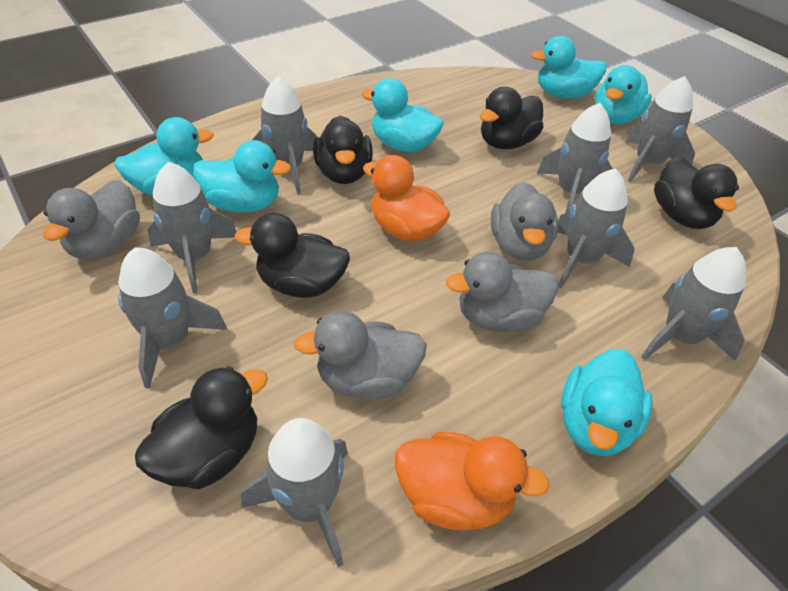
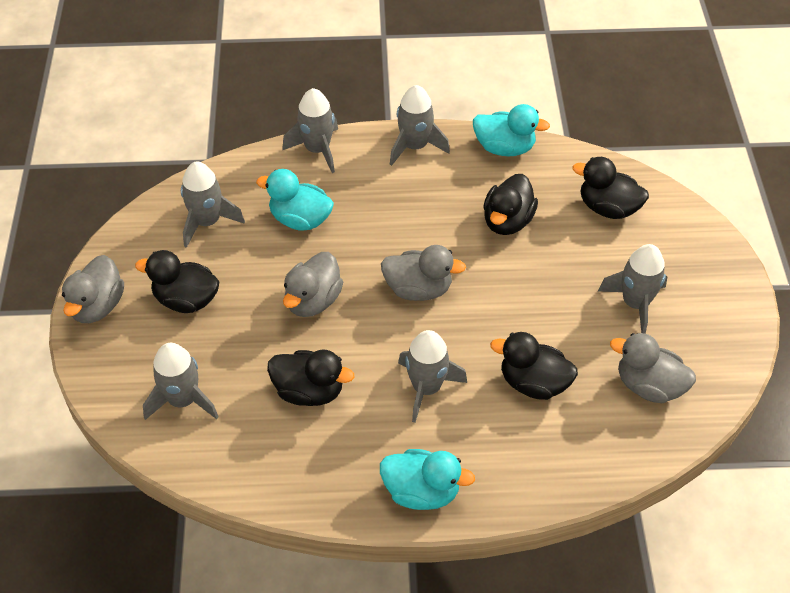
grey rocket: [118,247,227,389] [147,162,237,293] [241,418,348,567] [252,76,316,194] [537,103,613,213] [558,168,635,288] [625,76,695,182] [641,247,746,361] = 8 -> [143,343,219,420] [181,162,245,248] [282,88,338,173] [390,85,450,166] [398,330,467,423] [598,244,667,334] = 6
orange duck: [363,155,450,242] [395,432,550,531] = 2 -> none = 0
turquoise duck: [114,117,214,196] [193,140,291,213] [361,78,444,152] [531,36,607,99] [561,349,653,456] [595,65,652,124] = 6 -> [256,169,334,231] [380,449,475,510] [473,104,550,157] = 3

